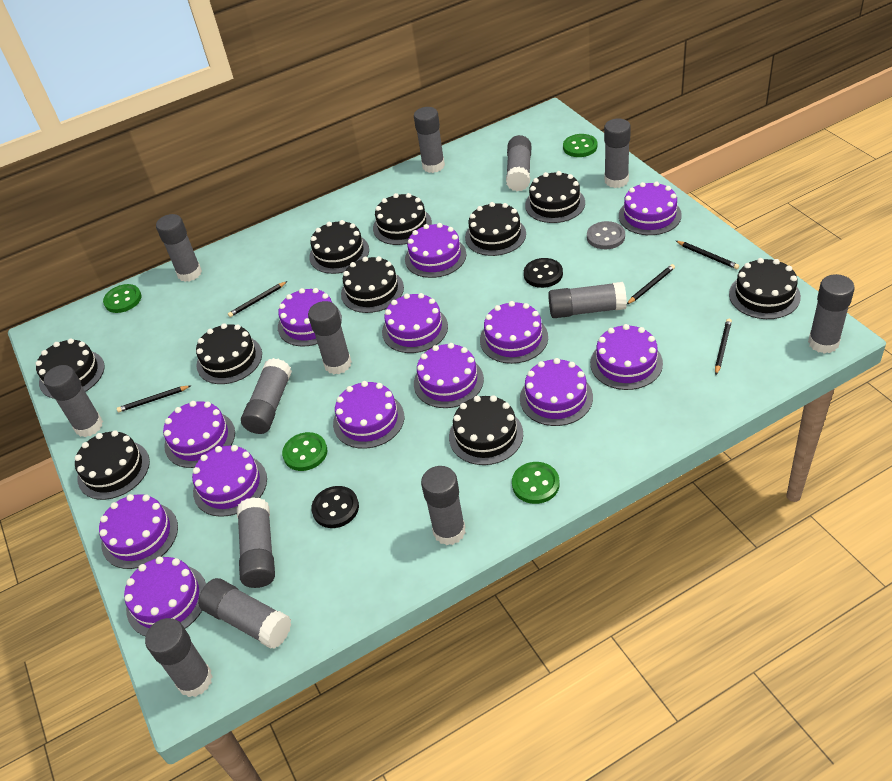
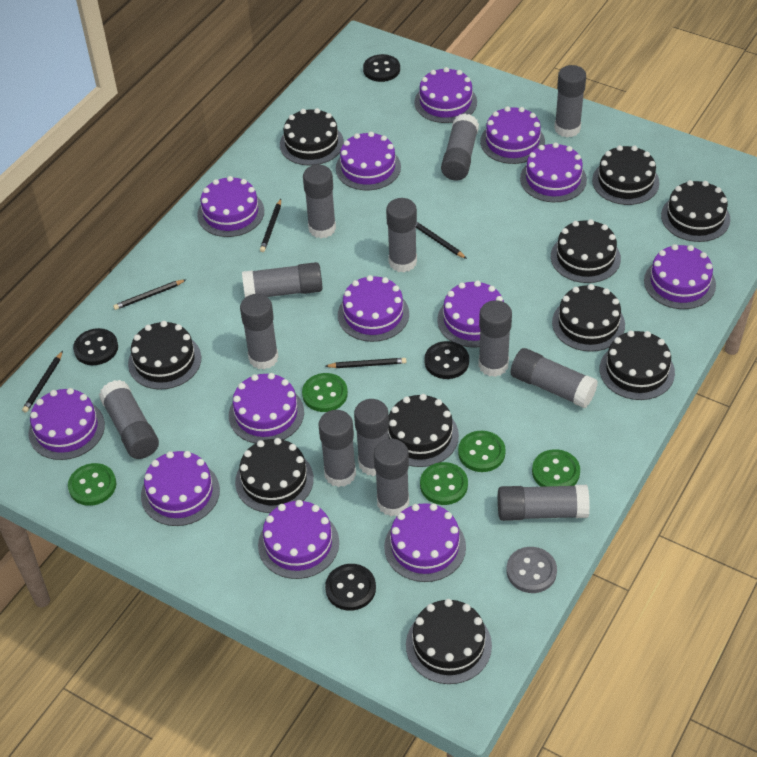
black button: [311,486,359,528] [524,258,563,288] = 2 -> [73,328,118,365] [325,564,376,611] [363,54,400,82] [425,341,469,379] = 4
green button: [103,284,142,313] [282,432,327,471] [512,462,560,504] [563,134,597,157] = 4 -> [68,463,116,506] [302,373,348,412] [420,462,468,505] [458,431,506,472] [532,449,580,487] = 5

